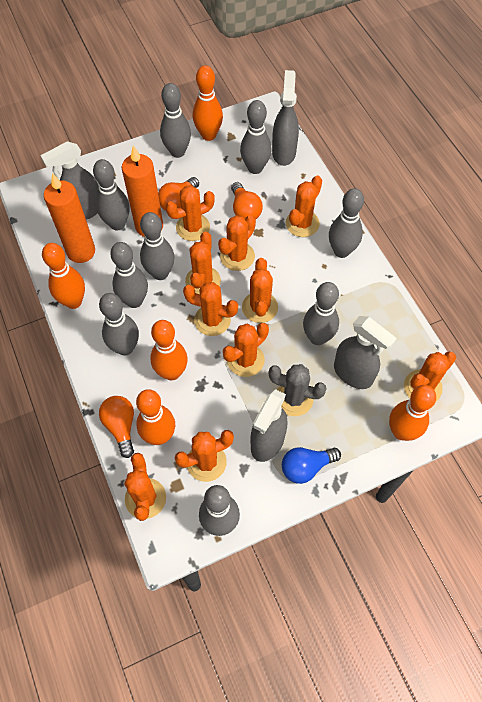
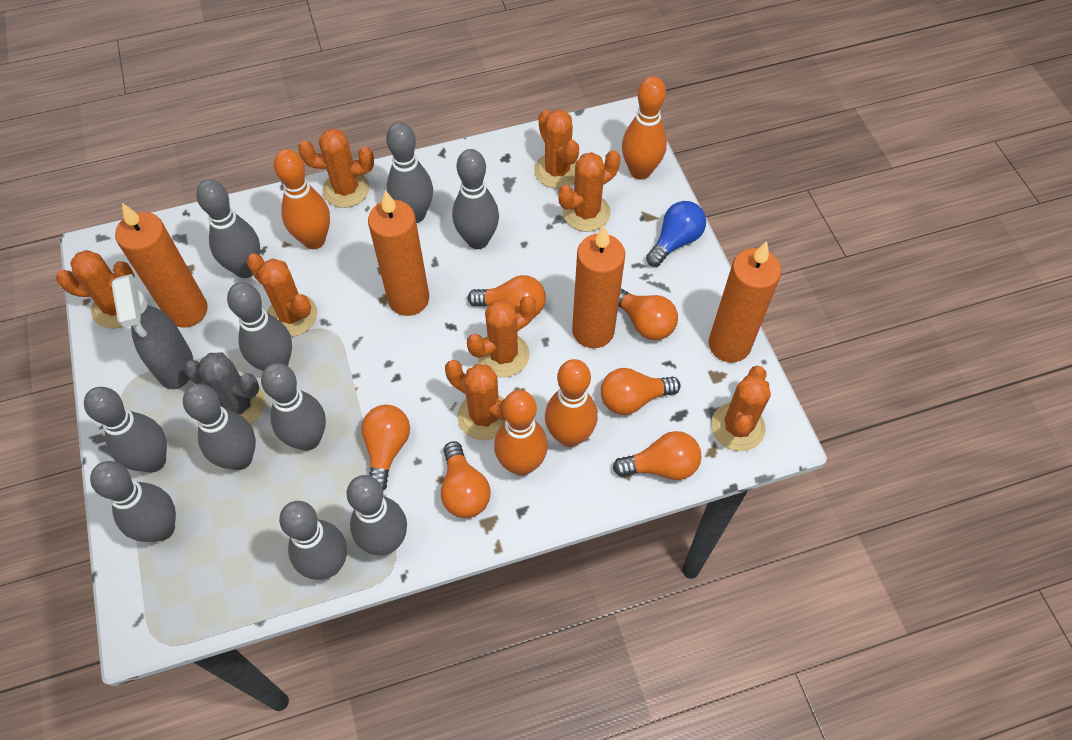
grey bowling pin: [93,159,130,230] [99,293,139,356] [110,242,148,308] [140,212,175,280] [160,83,191,158] [199,485,240,536] [240,100,272,174] [303,282,339,345] [329,188,364,258] = 9 -> [84,387,167,473] [90,461,176,542] [183,384,256,470] [196,179,260,278] [227,282,292,371] [261,363,326,451] [279,501,347,580] [347,475,407,555] [386,122,433,223] [452,149,499,249] = 10
grey spray bottle: [40,141,99,220] [250,389,287,462] [272,70,299,166] [334,316,397,389] = 4 -> [111,274,193,389] = 1
orange bowling pin: [42,243,85,309] [136,389,175,445] [150,320,188,380] [193,65,223,141] [389,385,436,441] = 5 -> [274,149,330,249] [494,390,548,476] [545,359,597,447] [622,76,667,180] = 4
orange cactus: [124,453,166,521] [166,185,215,241] [175,430,234,482] [183,282,238,336] [185,232,221,294] [218,215,256,271] [223,323,269,377] [242,258,278,323] [286,175,322,237] [404,351,456,401] = 10 -> [56,250,135,329] [247,253,317,337] [298,128,374,208] [445,360,506,440] [467,296,536,377] [534,109,579,189] [558,150,620,232] [711,366,771,451] = 8
orange candle: [44,173,95,263] [122,145,163,237] = 2 -> [115,203,208,328] [368,190,429,316] [572,226,625,348] [709,241,781,362] = 4
orange light bulb: [99,396,134,458] [158,177,199,211] [231,182,263,220] = 3 -> [361,405,410,490] [441,441,491,518] [468,275,546,317] [601,368,681,415] [613,431,702,480] [618,289,678,340] = 6

